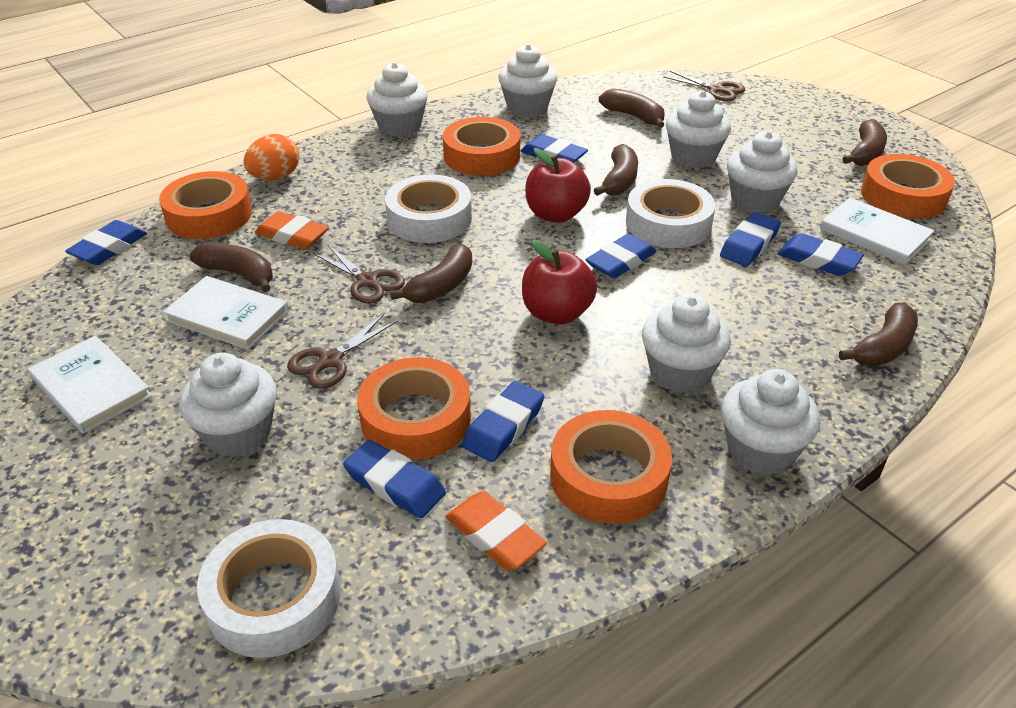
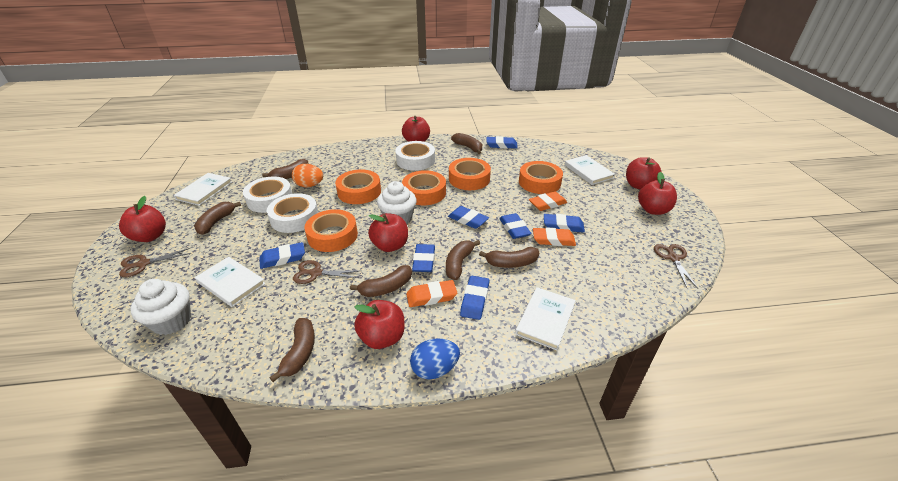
blue egg: none = 0 -> [410,339,460,379] = 1
brown banana: [189,242,273,292] [390,244,472,303] [594,144,638,196] [599,88,665,128] [839,302,918,366] [842,119,887,166] = 6 -> [194,202,241,235] [262,159,309,179] [270,318,315,382] [350,265,412,297] [446,240,480,280] [451,133,482,154] [479,247,539,268] = 7
orange eraser: [255,211,329,249] [445,491,547,570] = 2 -> [406,280,457,307] [529,191,567,211] [533,227,576,246] = 3
red apple: [522,240,597,324] [525,148,591,223] = 2 -> [119,196,166,242] [354,300,405,349] [368,213,408,252] [402,116,430,142] [626,157,661,189] [638,172,677,215] = 6
white book: [28,336,152,434] [163,276,289,350] [820,197,935,265] = 3 -> [174,173,232,206] [195,257,266,307] [515,287,576,350] [564,155,615,185] = 4
white cupcake: [179,353,277,457] [366,62,428,137] [499,44,557,117] [642,294,731,393] [666,91,731,169] [721,369,820,475] [727,131,797,213] = 7 -> [130,279,191,335] [377,181,417,224] = 2

